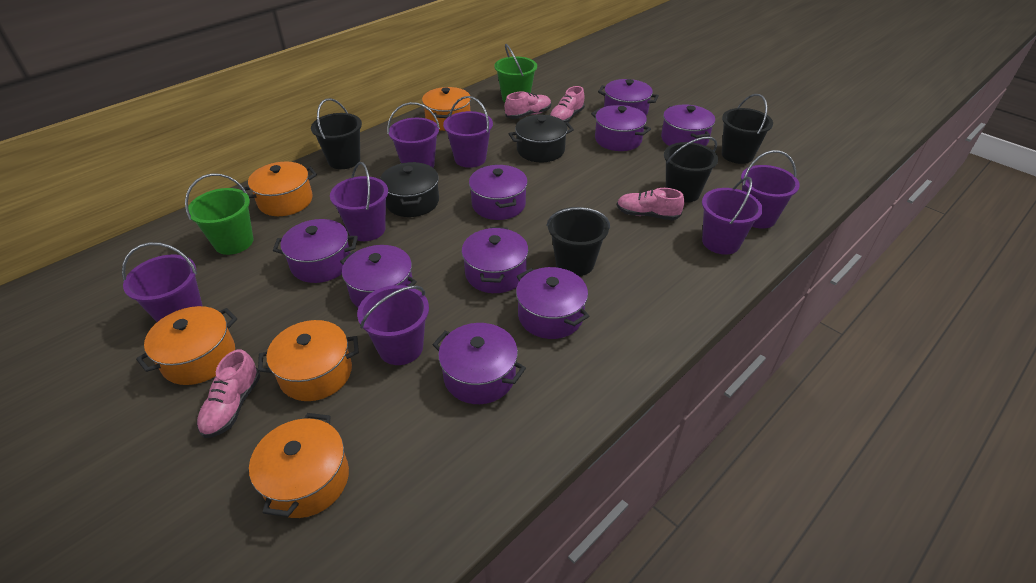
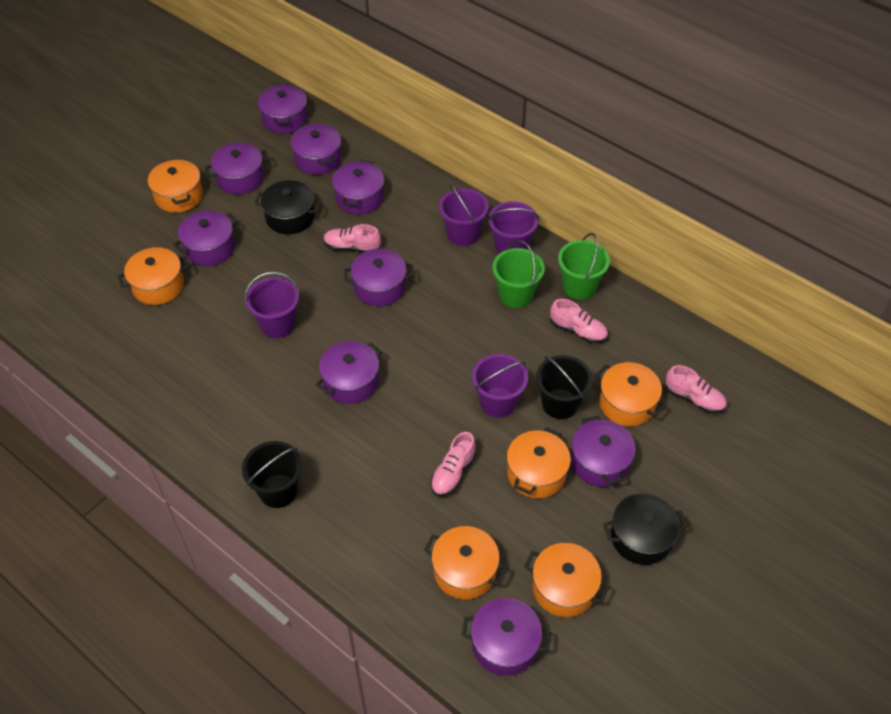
black bucket: [311,98,362,169] [547,207,610,276] [664,137,718,203] [722,94,773,164] = 4 -> [242,441,302,508] [536,355,593,419] = 2
orange pot: [136,306,237,385] [241,162,317,216] [249,413,349,518] [258,320,359,401] [422,87,471,131] = 5 -> [118,247,189,305] [148,158,203,213] [424,526,507,599] [507,427,571,498] [524,543,609,617] [596,362,666,426] = 6
purple bucket: [122,242,203,322] [330,162,388,241] [357,285,429,365] [387,102,440,168] [443,96,493,168] [702,177,763,255] [741,150,800,229] = 7 -> [244,272,300,338] [439,184,489,246] [472,354,528,418] [487,201,539,254] = 4

